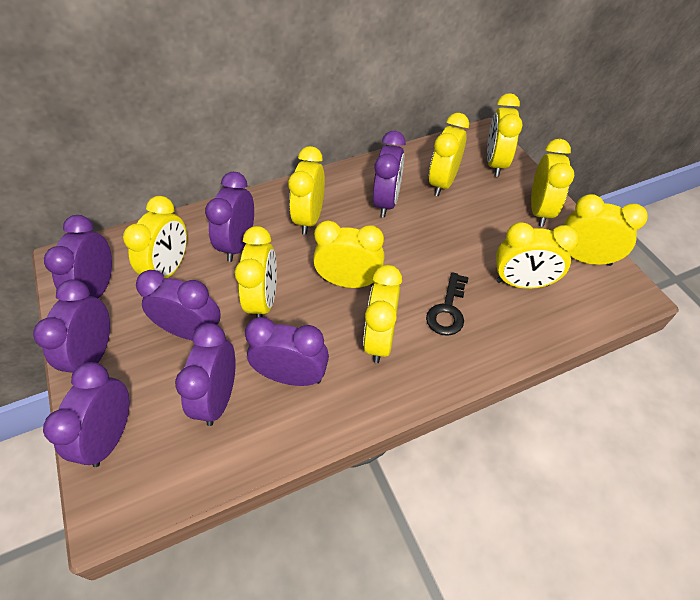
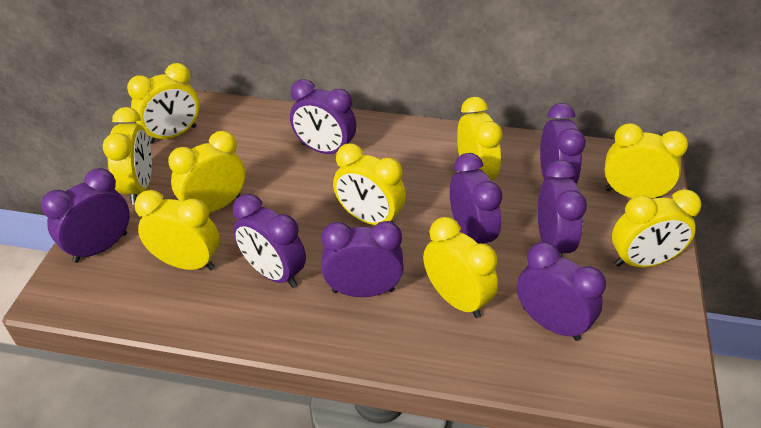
black key: [426,272,469,336] = 1 -> none = 0
yellow clock: [123,196,187,278] [235,226,277,318] [288,146,325,235] [313,220,385,288] [363,265,402,363] [429,113,469,196] [487,93,522,177] [496,222,579,289] [531,139,574,227] [564,194,647,266] = 10 -> [103,107,152,204] [127,63,200,144] [135,190,219,270] [168,131,246,213] [333,144,406,225] [423,217,498,318] [457,97,503,180] [605,123,688,199] [612,189,701,267] = 9

